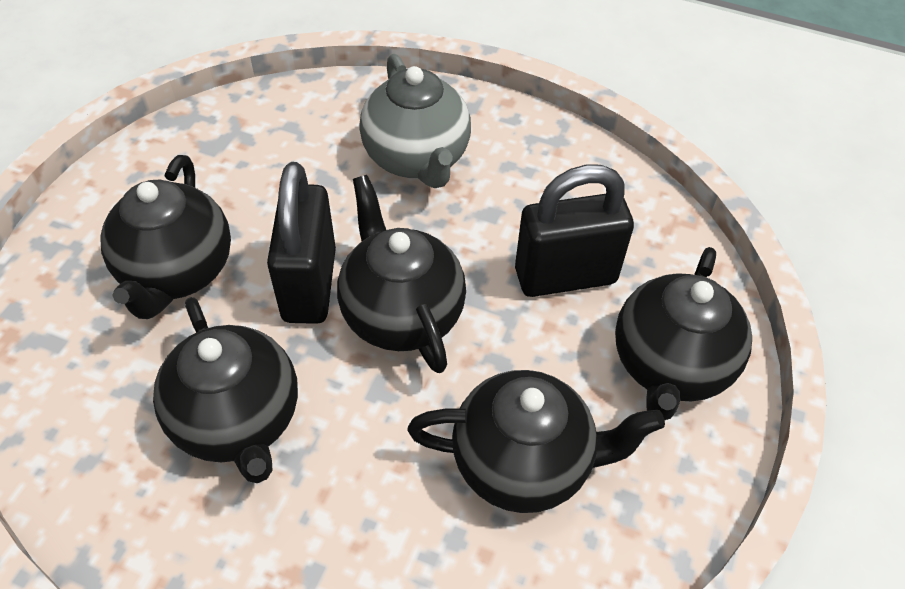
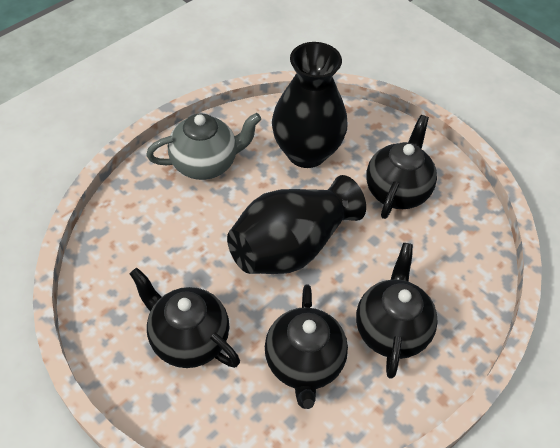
black padlock: [267,162,336,324] [515,165,634,297] = 2 -> none = 0
black teapot: [100,155,231,319] [153,297,298,483] [337,175,466,373] [407,370,665,513] [615,247,752,420] = 5 -> [130,268,240,368] [265,284,348,409] [356,243,438,379] [366,115,437,219] = 4
black vase: none = 0 -> [227,175,366,274] [272,42,347,168] = 2

